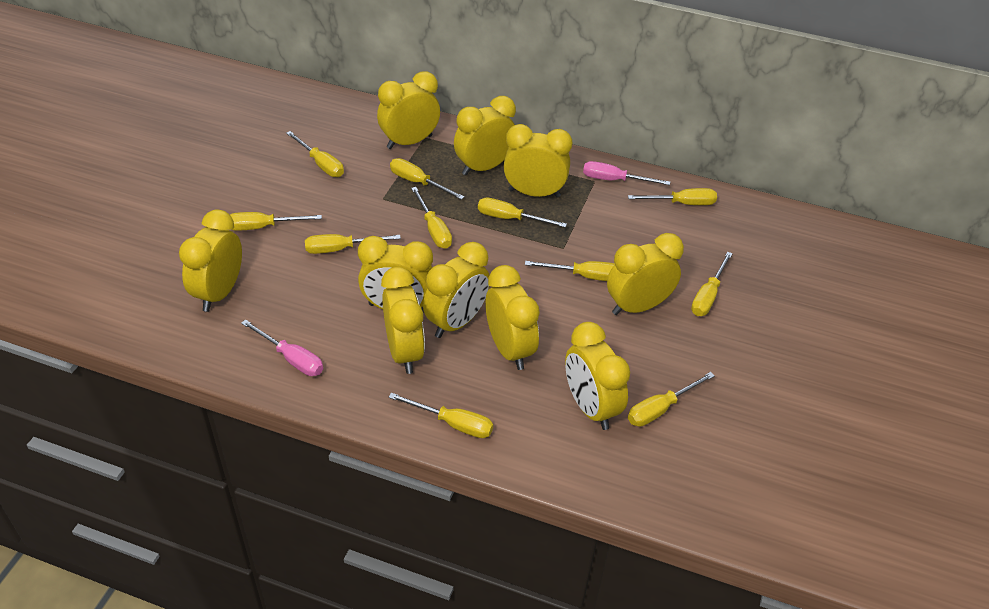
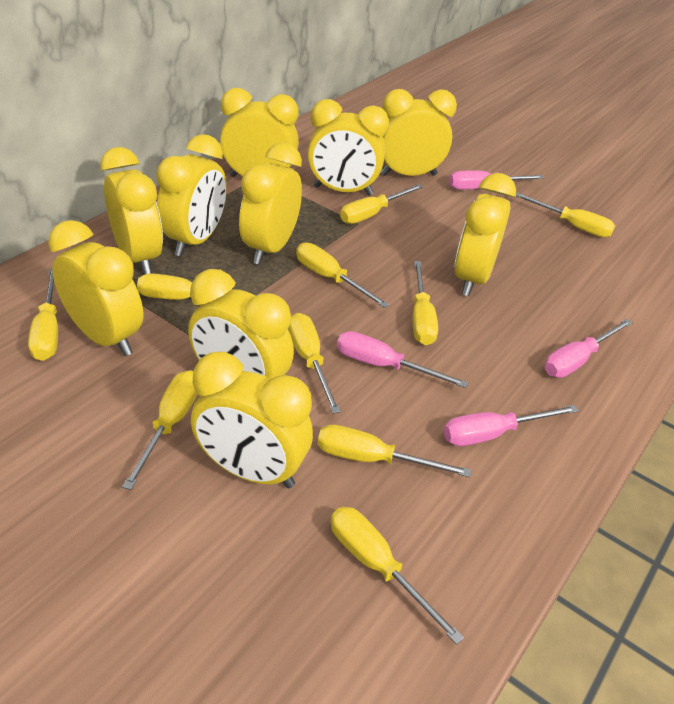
pink screwdriver: [241,319,323,376] [583,161,670,185] = 2 -> [337,331,469,388] [444,405,579,446] [449,171,544,190] [545,319,633,378] = 4
yellow screwdriver: [230,212,322,231] [286,131,344,177] [305,234,401,254] [389,393,493,438] [390,158,465,200] [411,187,452,249] [478,198,567,228] [525,261,615,281] [628,188,717,205] [628,372,715,427] [691,252,733,316] = 11 -> [28,268,58,361] [122,370,198,490] [137,273,257,300] [288,313,341,414] [296,243,390,308] [317,424,472,477] [331,507,464,645] [340,184,423,224] [413,261,438,345] [516,192,615,237] = 10

